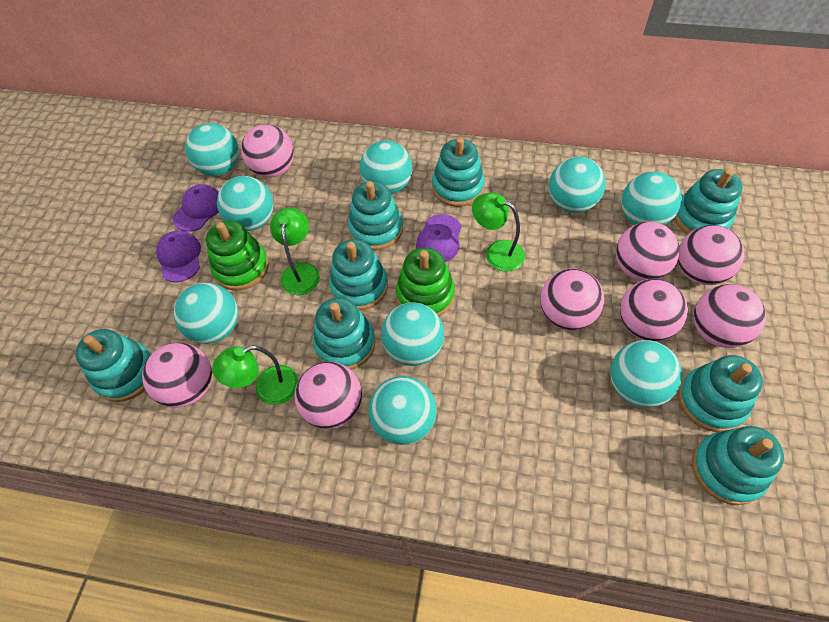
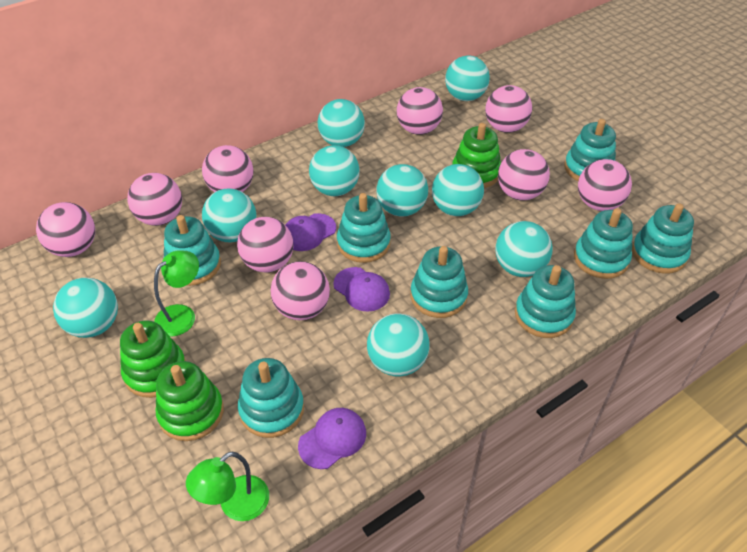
green lamp: [212,345,299,405] [270,207,320,295] [472,193,525,272] = 3 -> [154,250,199,337] [186,452,269,521] = 2
green stacking toy: [206,221,269,291] [396,248,455,316] = 2 -> [120,321,186,398] [156,361,224,441] [452,123,501,188] = 3
pink ball: [142,342,212,408] [241,124,294,178] [295,362,362,429] [540,268,604,330] [616,222,680,281] [620,279,688,342] [678,225,744,285] [694,284,766,348] = 8 -> [36,202,95,257] [127,173,182,226] [202,145,254,192] [237,217,294,273] [270,261,330,320] [397,87,443,135] [485,85,532,133] [498,149,550,201] [578,159,632,211] = 9

